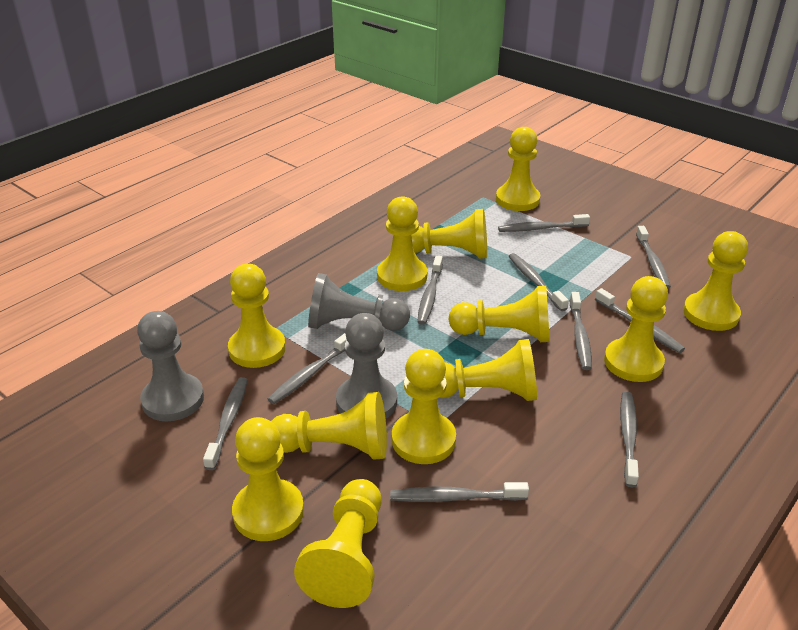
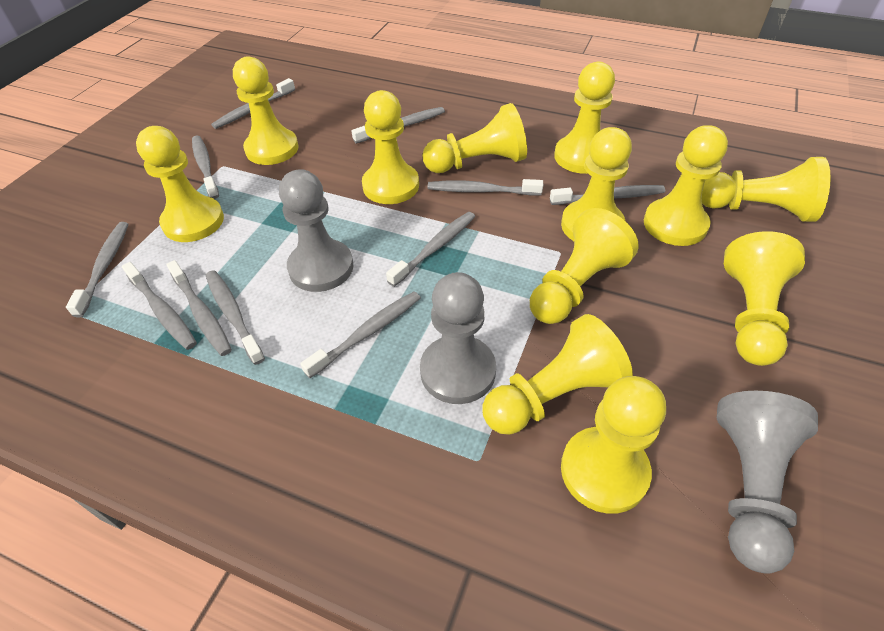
grey toothbrush: [203,377,248,470] [268,333,347,404] [390,482,529,502] [417,256,443,325] [498,214,590,232] [509,253,569,311] [570,292,592,370] [595,288,685,353] [620,392,639,488] [636,226,671,289] = 10 -> [66,222,128,317] [122,262,197,350] [166,260,232,356] [192,136,219,199] [206,270,265,365] [211,78,295,129] [300,291,421,378] [351,107,445,143] [386,212,475,287] [428,179,543,196] [550,185,665,205] = 11

